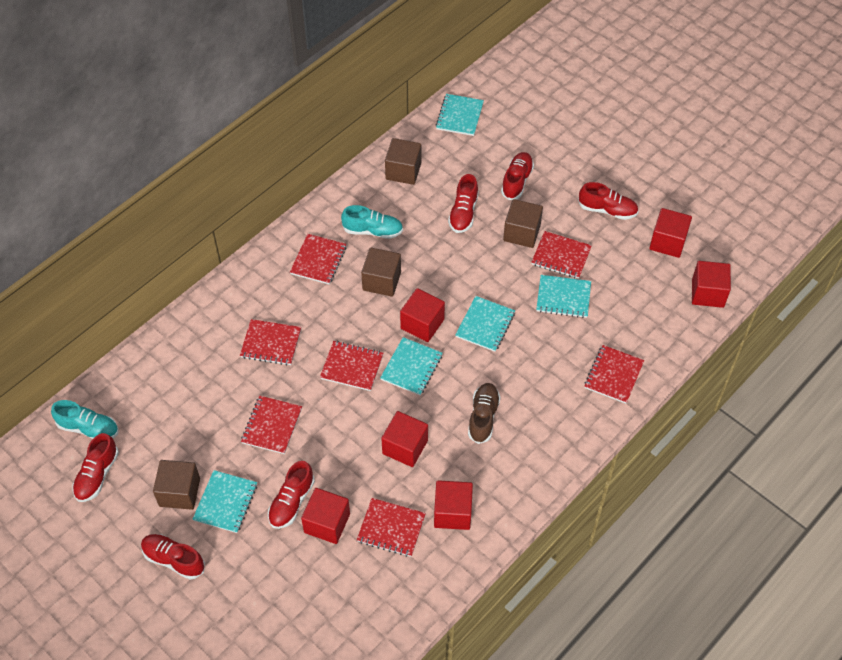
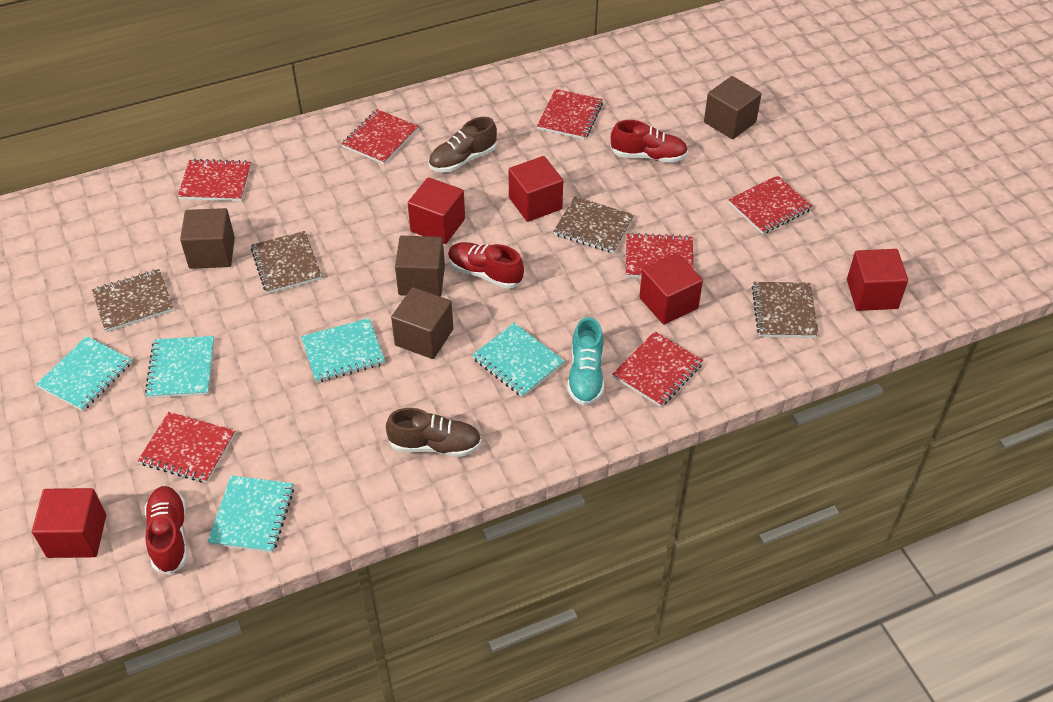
brown notebook: none = 0 -> [92,269,174,332] [251,231,322,294] [553,196,634,253] [752,282,819,338] = 4
brown shoe: [468,383,500,444] = 1 -> [386,408,482,457] [429,117,497,172] = 2
red cube: [301,488,350,544] [381,411,428,467] [400,288,445,342] [434,480,473,530] [649,208,692,258] [692,261,731,308] = 6 -> [32,488,106,558] [408,177,465,244] [508,156,563,222] [639,253,703,325] [847,249,908,311] = 5
red shoe: [72,433,119,502] [141,534,205,580] [268,461,315,529] [448,174,479,233] [501,152,534,200] [578,182,638,220] = 6 -> [145,486,187,575] [448,242,524,289] [610,120,688,163] = 3
turquoise shoe: [51,400,119,439] [341,205,403,239] = 2 -> [567,317,604,406] = 1

